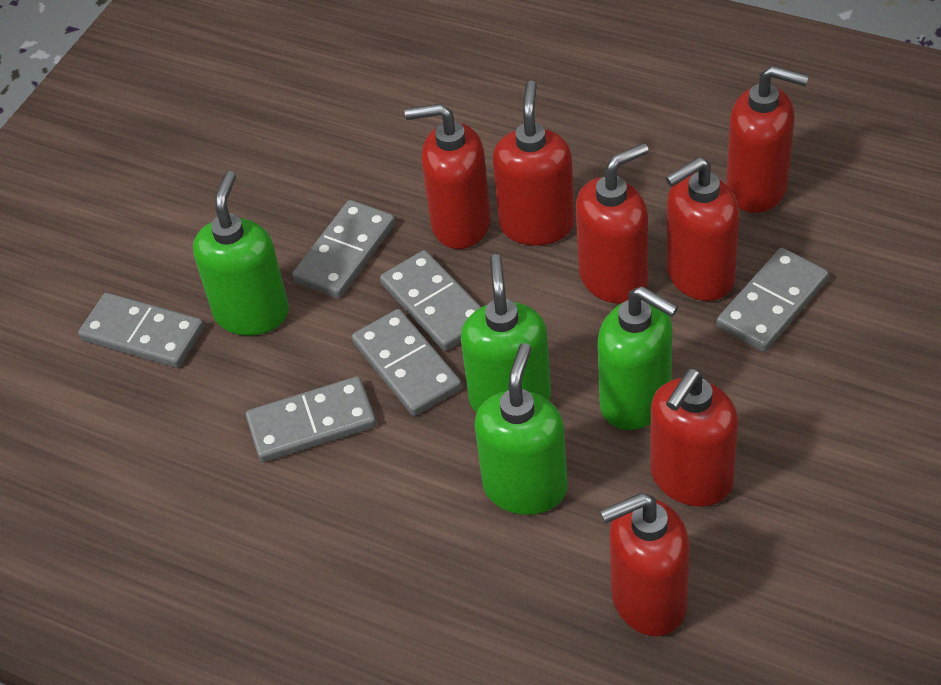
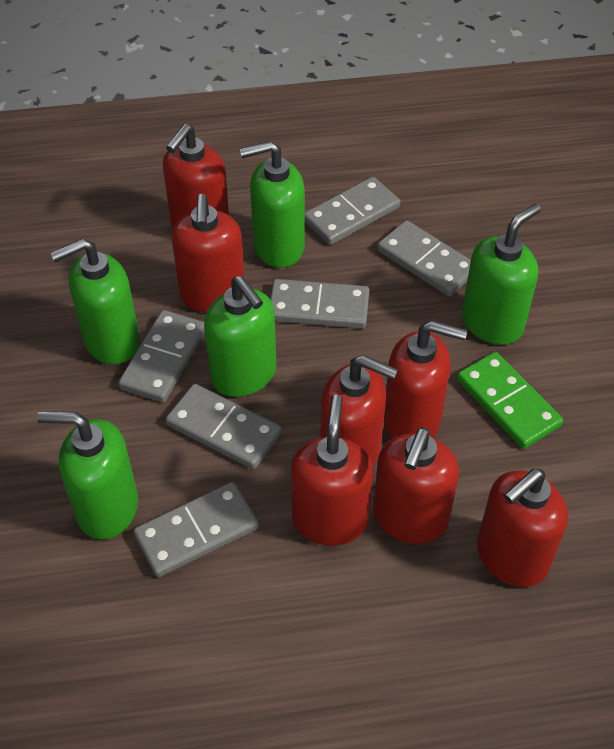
green domino: none = 0 -> [457,352,563,449] = 1
green soap dispenser: [193,171,289,335] [461,254,551,413] [474,343,568,515] [597,286,678,430] = 4 -> [37,411,138,539] [50,238,140,364] [204,276,276,397] [240,141,305,268] [462,203,541,345] = 5

